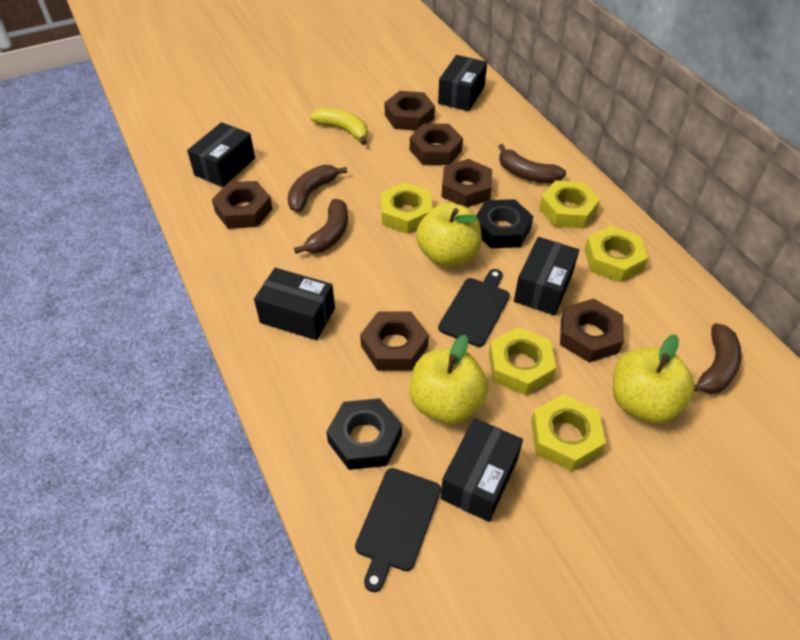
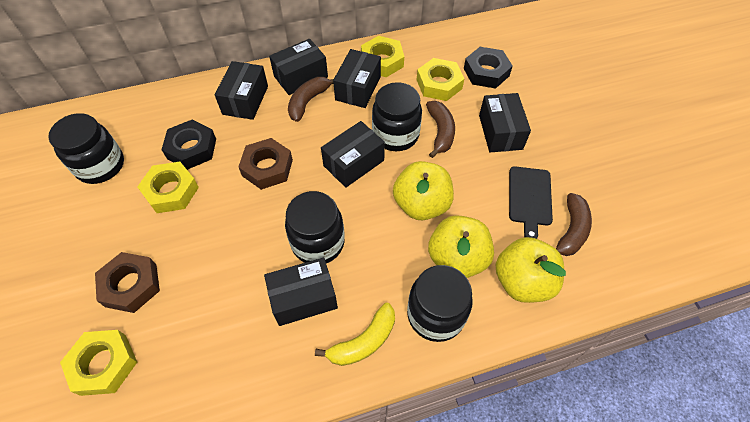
black box: [187,122,255,187] [254,268,335,340] [438,55,487,111] [440,418,523,522] [514,237,579,315] = 5 -> [215,61,268,120] [264,258,338,326] [269,39,328,95] [321,121,385,188] [333,49,381,108] [479,93,531,152] = 6
black cutting board: [355,468,441,592] [438,269,510,347] = 2 -> [509,166,553,239] = 1
black jar: none = 0 -> [48,113,124,184] [285,191,345,264] [372,82,422,151] [407,265,473,342] = 4
brown banana: [287,165,347,212] [294,199,348,254] [498,144,566,183] [694,323,742,394] = 4 -> [288,77,334,122] [426,101,455,158] [556,193,592,256] = 3
brown nut: [212,181,272,229] [360,312,429,371] [385,91,435,131] [410,123,463,165] [442,159,492,207] [560,299,624,363] = 6 -> [95,252,160,313] [238,138,293,190] = 2
yellow nut: [381,182,432,234] [489,327,556,395] [531,394,606,471] [539,180,600,228] [584,226,648,282] = 5 -> [60,330,137,396] [137,162,199,213] [361,36,404,77] [417,58,464,101] = 4

